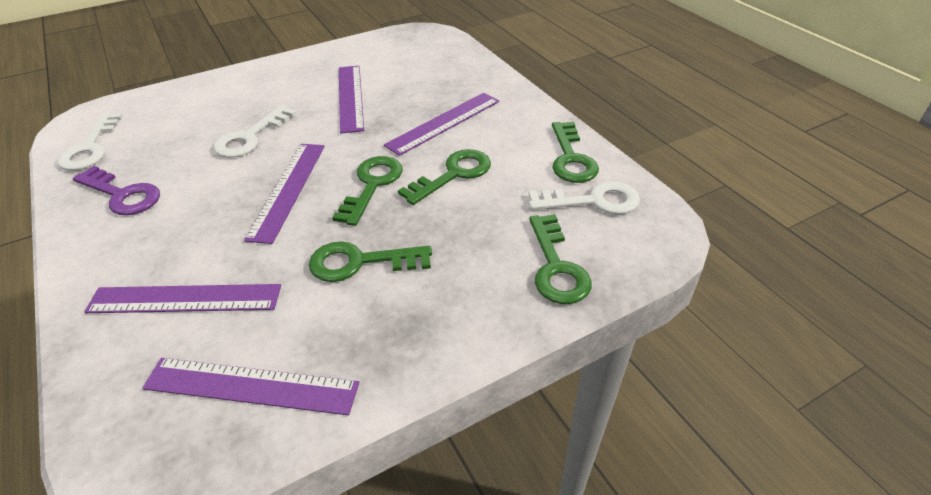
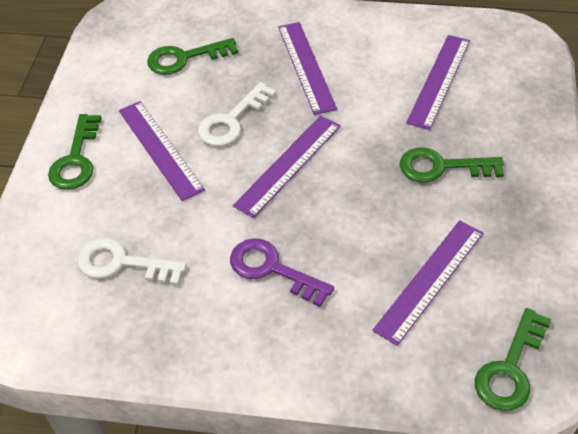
green key: [309,241,432,282] [332,156,403,226] [398,149,491,205] [529,214,592,304] [552,122,599,183] = 5 -> [48,114,101,190] [147,38,238,75] [400,147,504,183] [475,308,551,411] = 4
white key: [57,113,123,170] [214,105,297,158] [529,181,640,214] = 3 -> [77,238,186,285] [198,82,276,146] = 2

